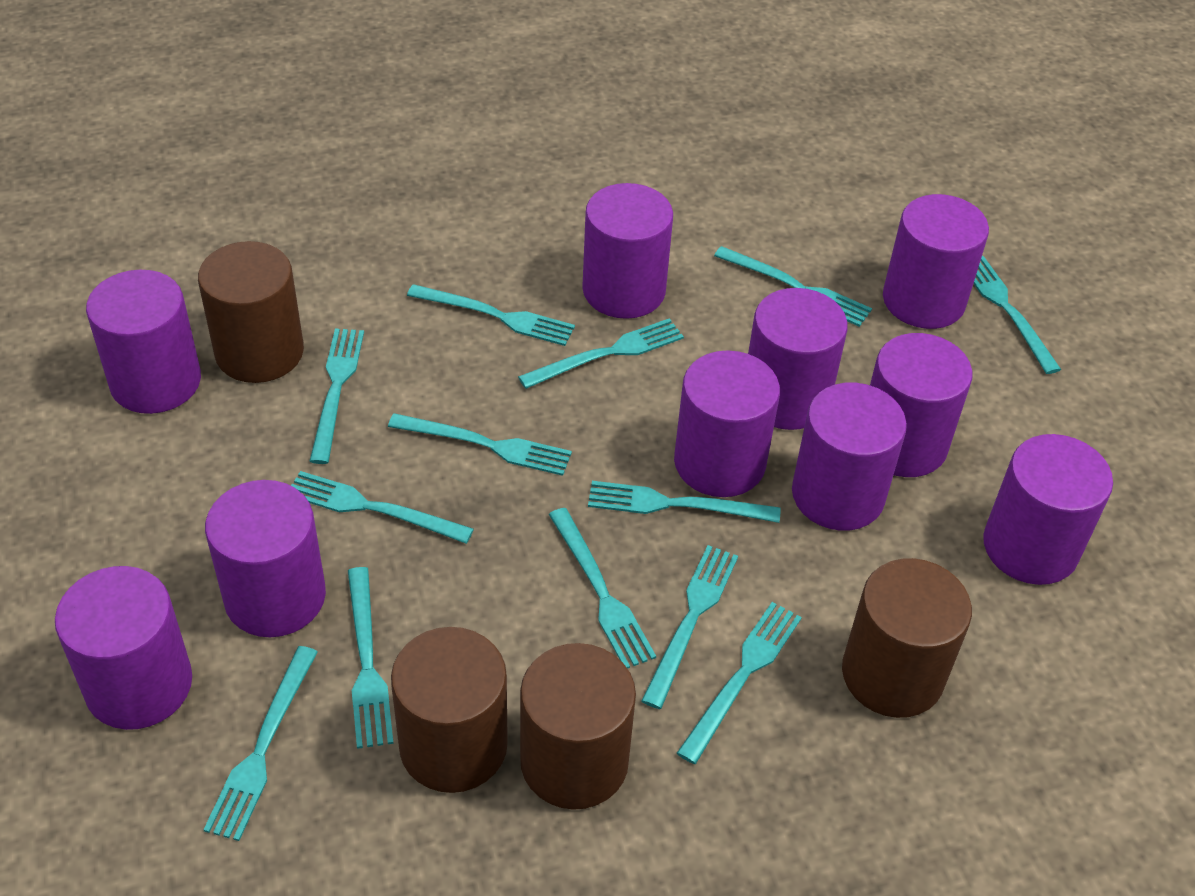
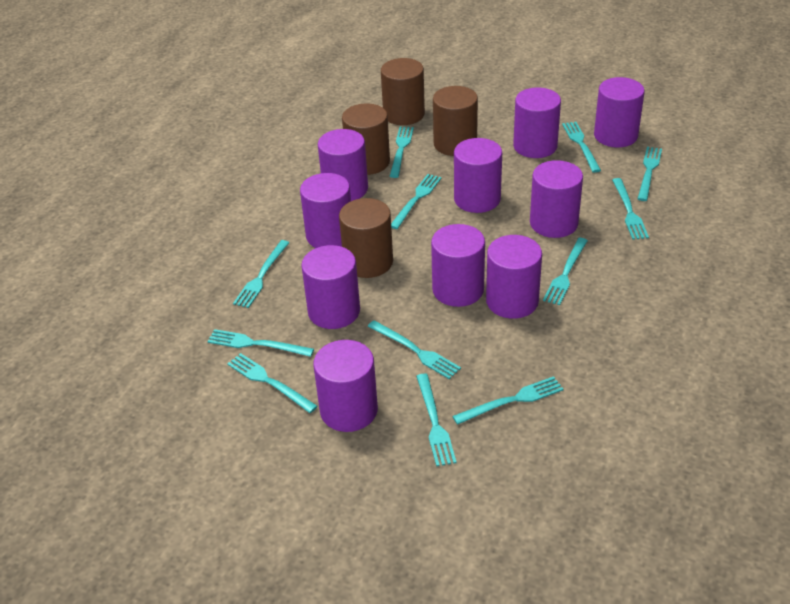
turquoise fork: [203,646,318,841] [291,471,474,544] [309,328,364,464] [348,567,394,749] [388,413,572,476] [407,284,575,346] [518,318,684,389] [548,508,656,669] [588,481,781,523] [641,545,738,709] [677,602,802,764] [714,246,872,327] [973,256,1061,374] = 13 -> [207,329,314,357] [227,353,318,413] [233,240,289,308] [367,320,461,379] [390,126,414,178] [391,174,442,229] [416,374,457,467] [452,376,563,425] [543,238,588,305] [562,122,601,173] [612,178,649,240] [638,147,662,201] = 12

